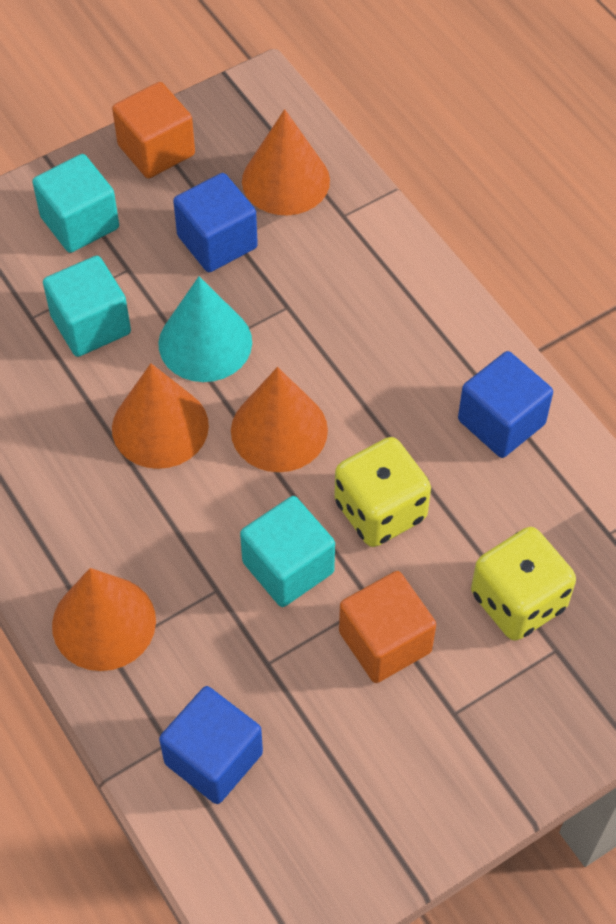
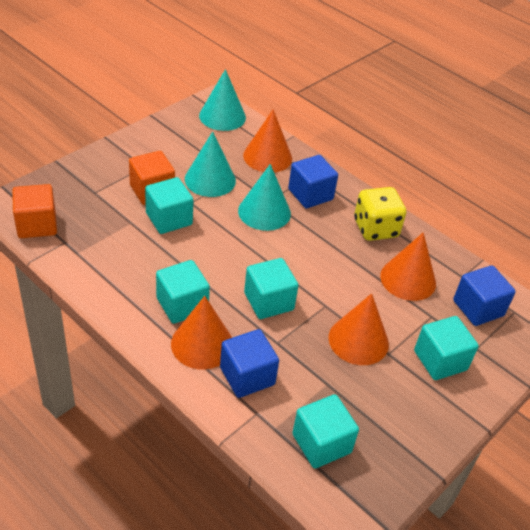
turquoise cone: [158,276,252,382] = 1 -> [185,131,236,197] [199,69,246,131] [238,164,291,231] = 3
turquoise cube: [32,154,119,253] [43,256,131,357] [240,496,335,607] = 3 -> [145,177,193,234] [156,260,210,324] [244,258,299,319] [292,394,359,468] [414,316,479,380] = 5
yellow dice: [334,437,431,547] [471,527,576,641] = 2 -> [354,187,406,241] = 1

